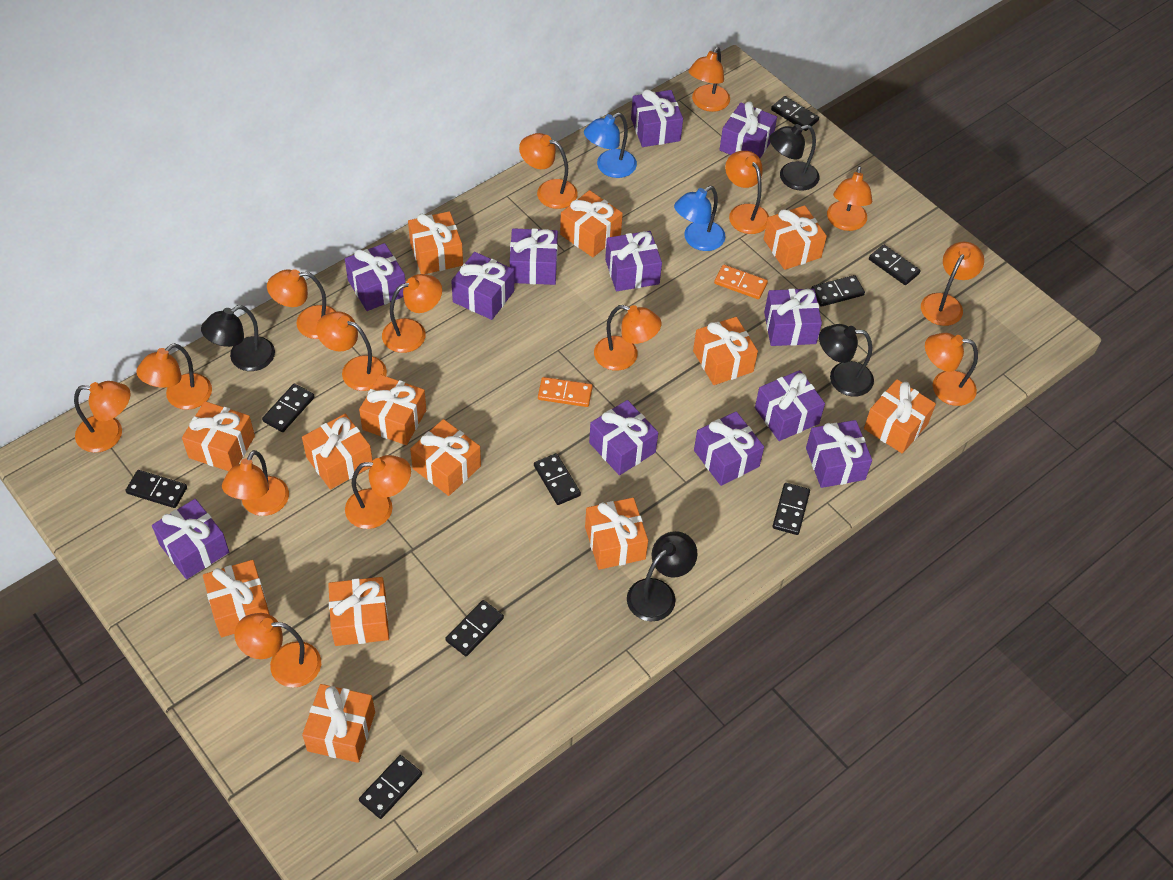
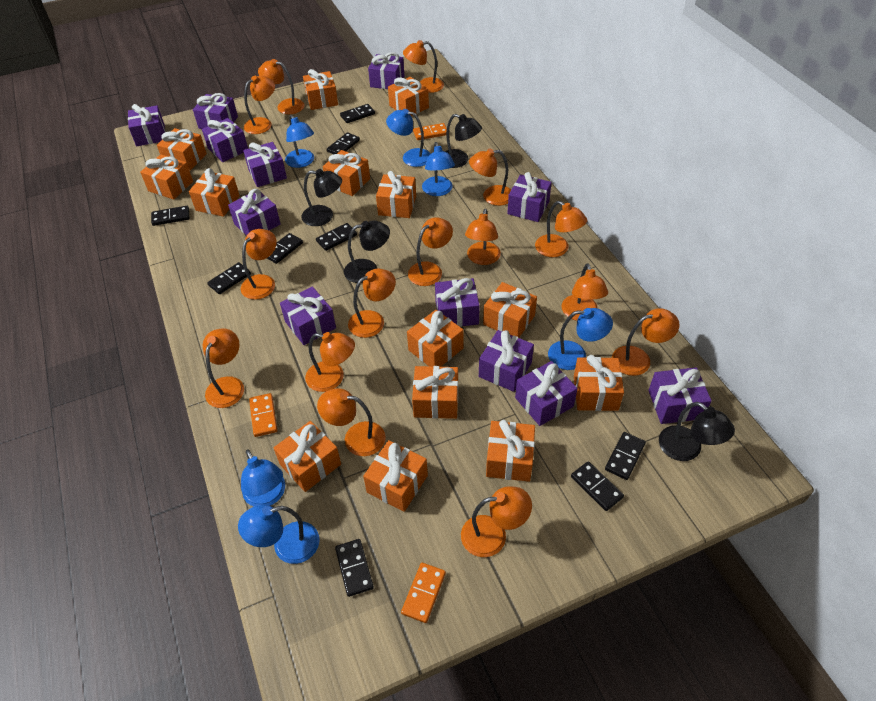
blue lamp: [584,113,637,178] [674,186,725,251] = 2 -> [238,505,320,564] [241,450,285,506] [285,115,314,168] [386,109,431,167] [422,142,455,196] [548,308,613,370] = 6
orange domino: [538,377,593,407] [714,265,768,299] = 2 -> [249,393,277,437] [401,563,446,623] [413,123,447,140] = 3
orange gift: [182,401,255,471] [203,560,270,637] [302,414,373,489] [302,684,375,763] [328,577,389,646] [359,374,426,445] [408,211,463,274] [410,419,481,496] [560,190,623,257] [585,498,648,570] [693,317,758,385] [764,205,827,270] [864,379,936,454] = 13 -> [140,154,193,200] [157,128,207,171] [189,168,240,217] [274,421,341,492] [303,69,338,110] [323,150,370,196] [363,440,428,512] [376,171,416,218] [388,77,429,116] [407,310,464,367] [412,366,458,419] [483,282,537,338] [486,420,535,482] [574,355,624,411] = 14

